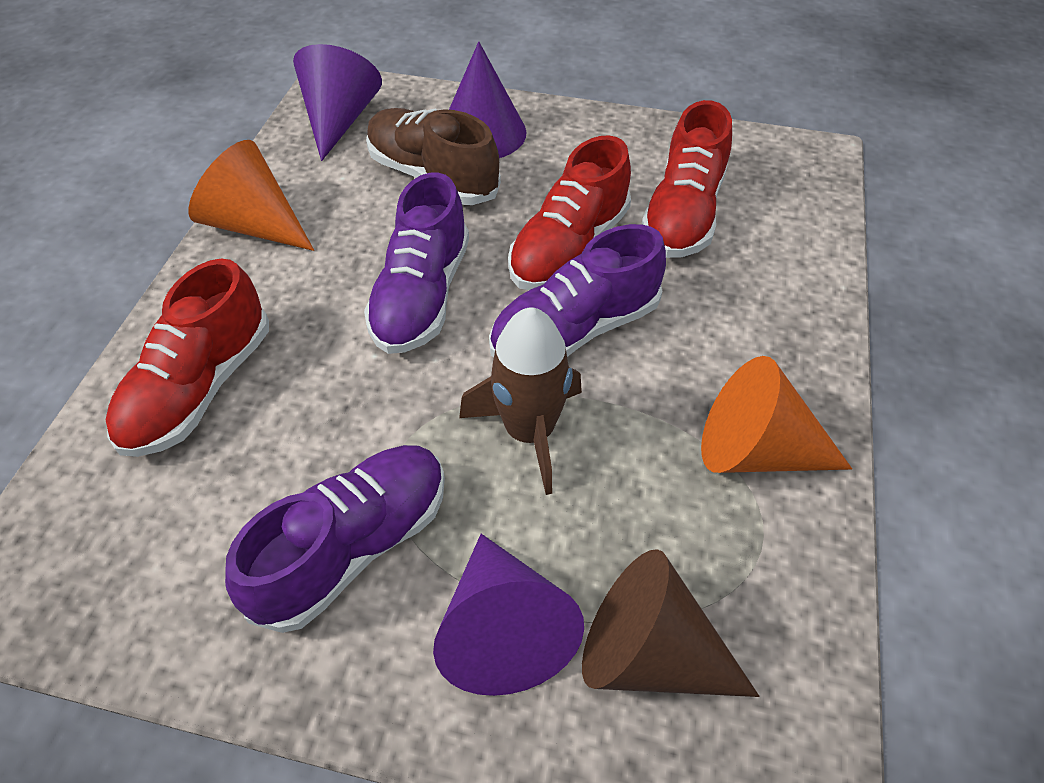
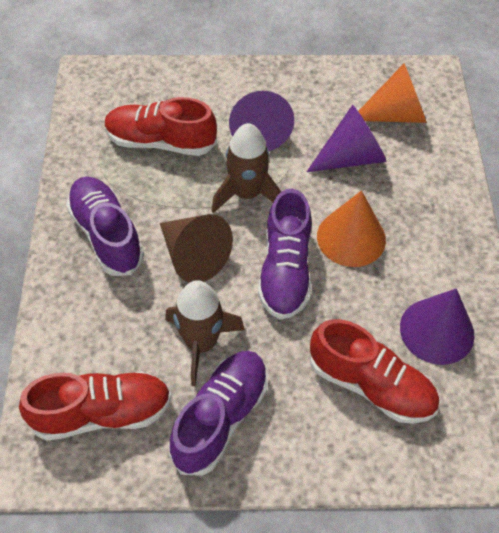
brown rocket: [459,307,582,495] = 1 -> [165,280,245,386] [211,123,281,213] = 2
brown shoe: [366,108,501,205] = 1 -> none = 0

